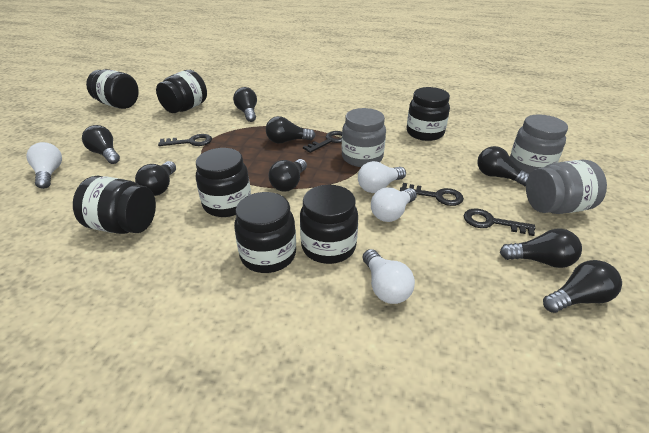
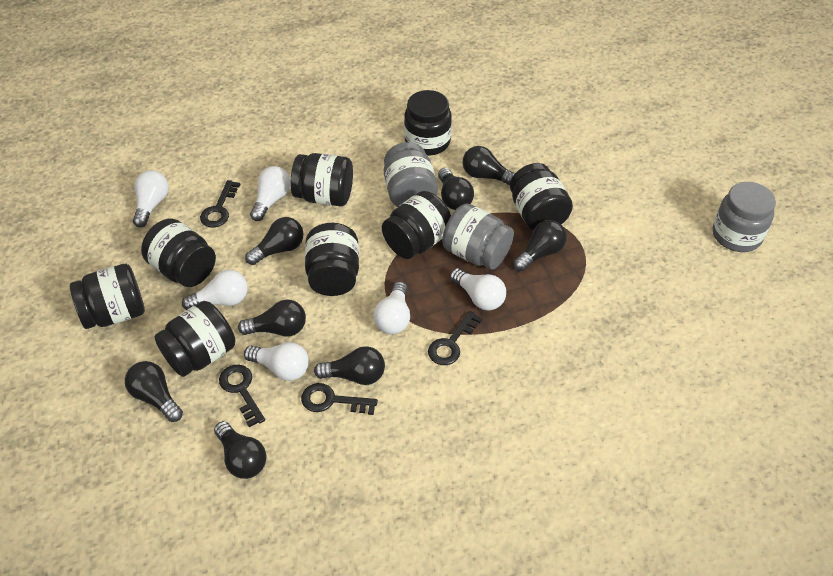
black jar: [73,176,156,234] [86,69,139,109] [156,70,207,113] [196,148,251,217] [234,192,296,273] [300,185,358,264] [407,87,450,141] = 7 -> [70,264,145,329] [141,219,216,287] [155,301,235,377] [290,153,353,206] [305,223,359,296] [382,191,451,259] [404,90,452,156] [510,163,573,230] = 8
white light bulb: [26,142,62,189] [358,161,406,193] [363,249,415,304] [371,187,417,222] = 4 -> [133,170,169,228] [182,270,248,310] [244,342,309,381] [250,166,291,221] [373,282,410,334] [450,268,506,311] = 6

